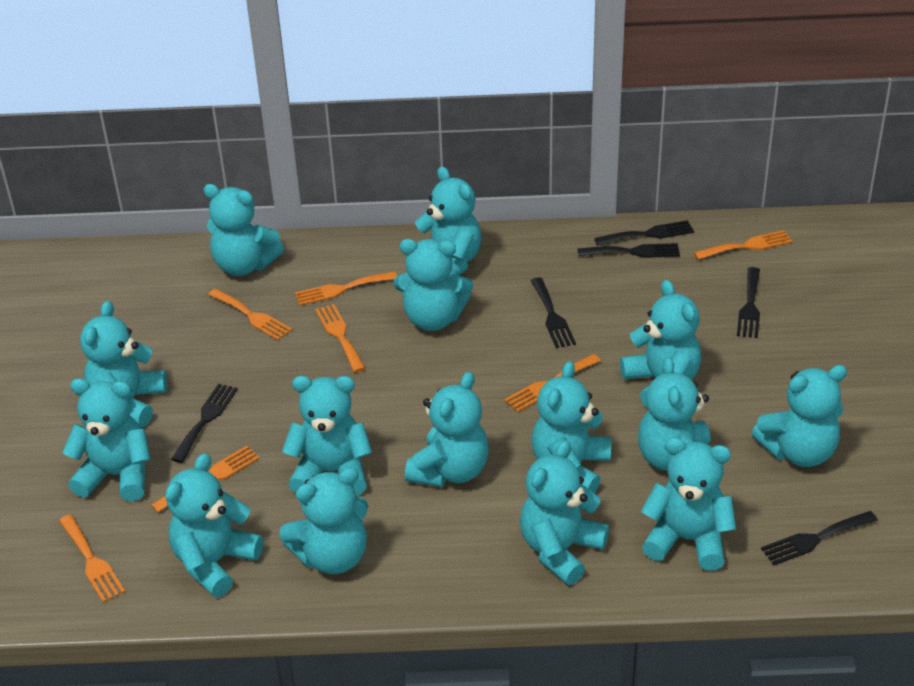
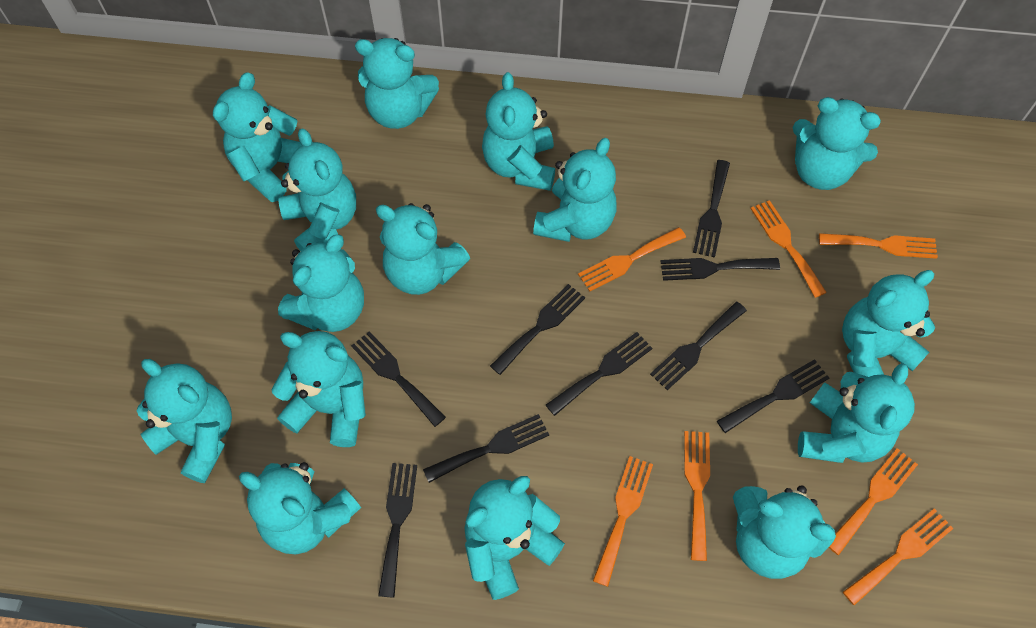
black fork: [171,383,238,463] [530,277,576,348] [577,243,680,258] [594,220,694,246] [737,267,760,338] [761,511,878,565] = 6 -> [351,331,446,427] [378,463,417,598] [423,414,549,483] [490,284,585,375] [546,332,652,416] [650,302,747,390] [660,258,780,281] [693,160,730,258] [717,359,829,433] = 9

